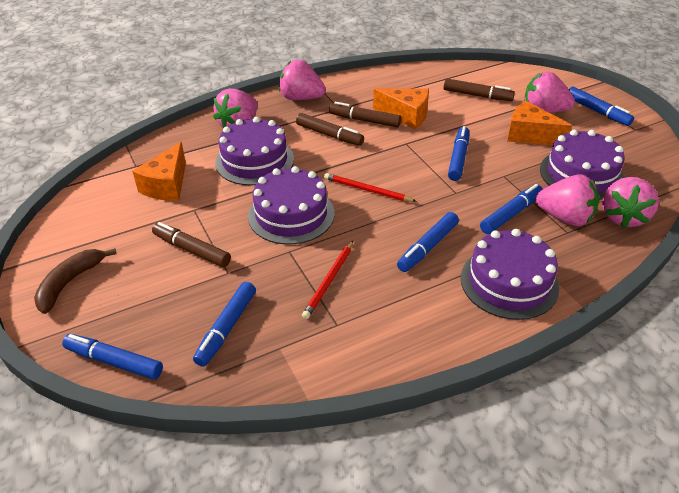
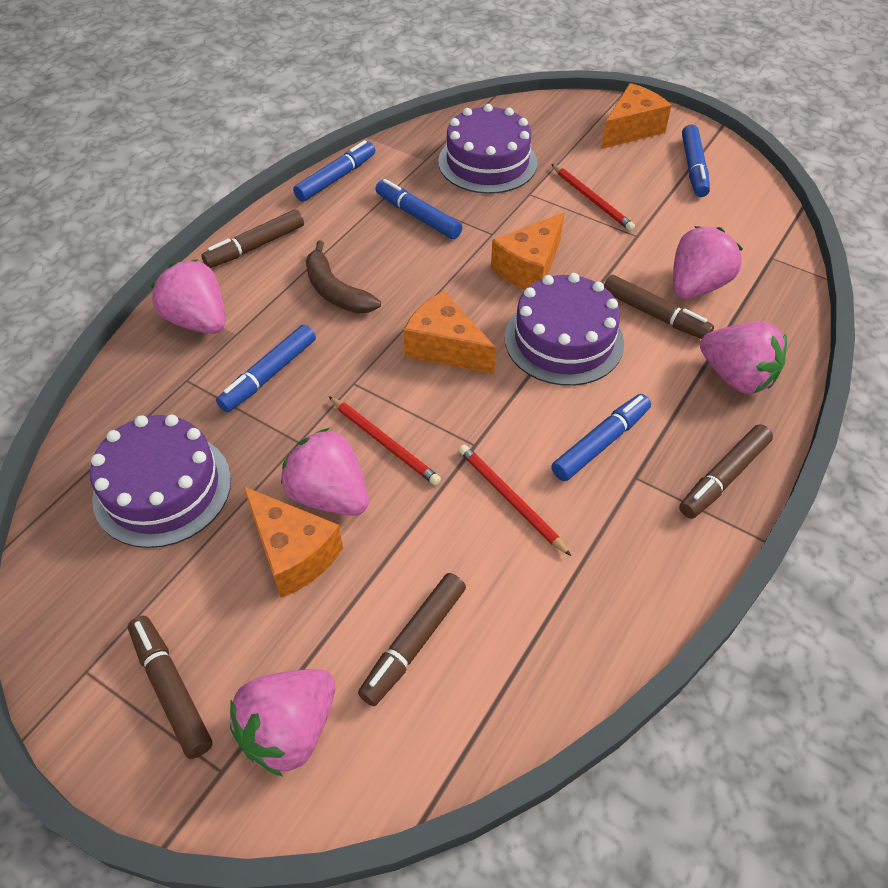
blue marker: [62,334,163,380] [193,282,256,367] [397,212,459,272] [448,126,469,181] [480,184,543,234] [569,86,634,126] = 6 -> [216,325,316,412] [293,140,375,202] [375,179,462,239] [551,394,651,481] [682,125,710,197] = 5
brown marker: [152,222,231,267] [296,113,364,146] [329,102,401,128] [443,78,515,101] = 4 -> [128,616,212,759] [201,209,304,268] [358,573,466,706] [604,275,714,339] [679,424,773,519] = 5
orange cheese: [132,142,186,201] [373,88,429,129] [507,101,572,145] = 3 -> [243,486,343,598] [404,291,496,374] [491,212,564,290] [601,83,672,149] = 4
purple cake: [215,117,294,186] [248,166,335,245] [461,229,559,320] [540,129,625,200] = 4 -> [90,415,231,548] [438,104,537,194] [505,273,624,386] = 3
red pencil: [302,241,353,319] [324,173,417,202] = 2 -> [328,396,441,485] [459,445,571,556] [551,164,635,231] = 3

